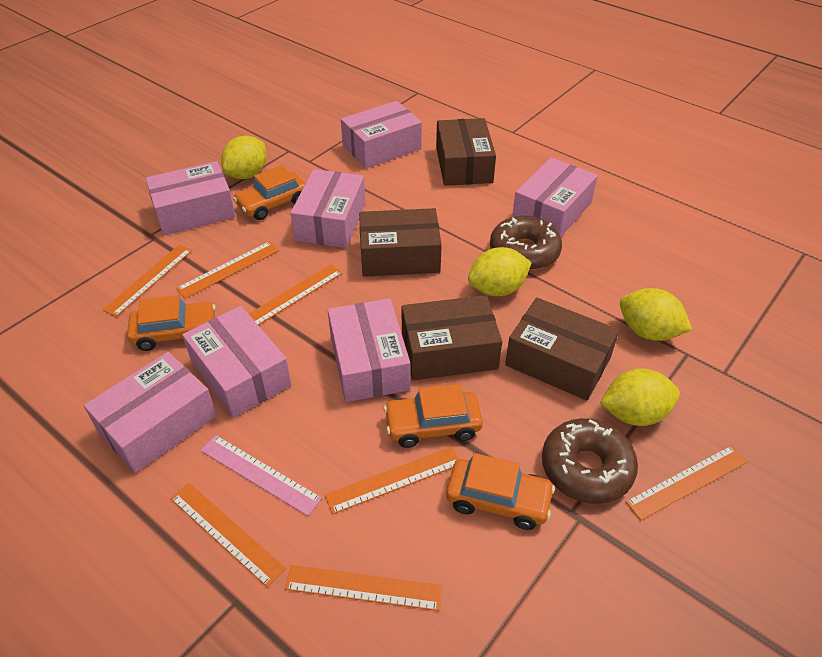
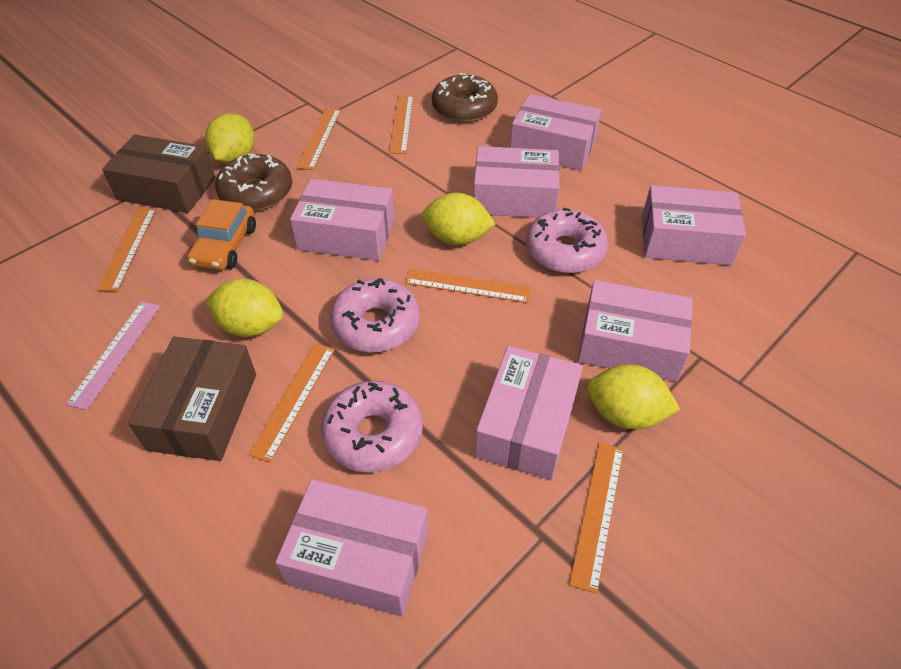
brown box: [359,208,442,277] [401,295,502,380] [436,118,496,186] [505,297,619,401] = 4 -> [102,134,215,213] [128,336,256,461] = 2
orange car: [127,295,216,351] [233,165,306,220] [384,384,483,448] [446,453,555,530] = 4 -> [187,199,256,270] = 1
orange ruler: [103,245,192,317] [170,483,286,588] [176,241,279,298] [249,264,342,325] [285,565,442,611] [325,447,459,514] [625,445,748,520] = 7 -> [97,208,157,291] [248,343,335,462] [296,108,341,170] [389,95,413,154] [405,269,531,303] [569,443,624,594] = 6
pink donut: none = 0 -> [321,381,423,473] [330,278,420,352] [526,208,608,273] = 3

